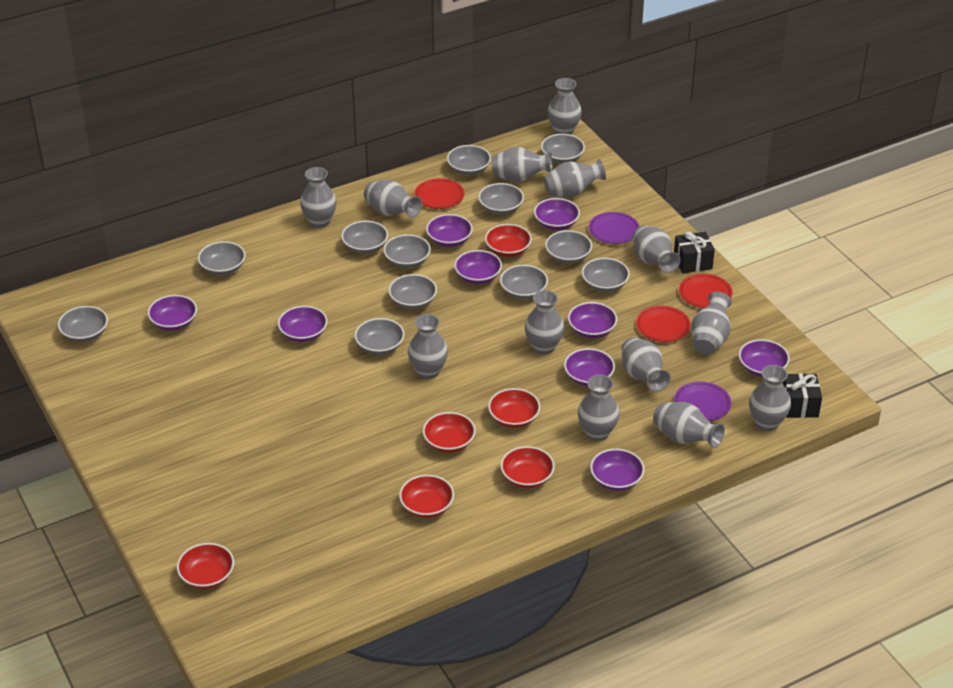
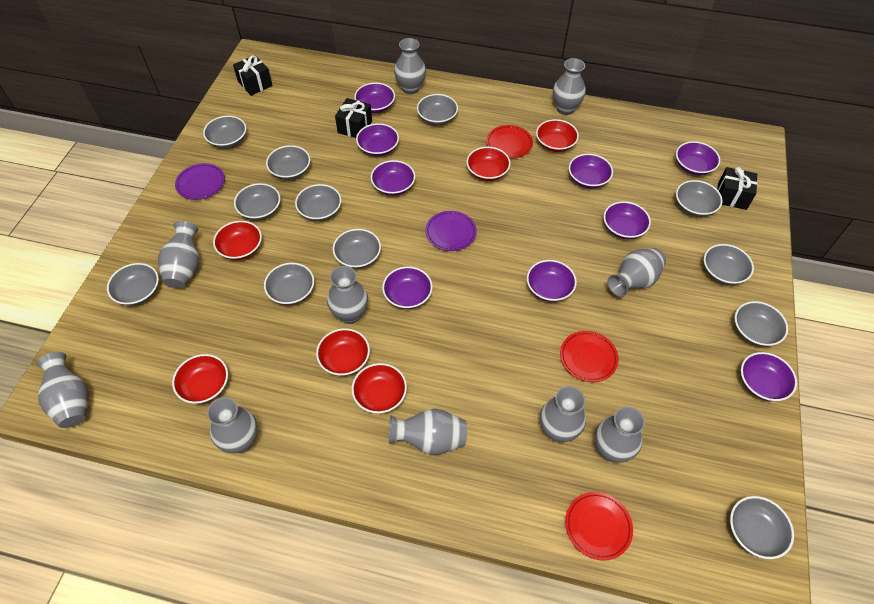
black gift: [674,231,715,273] [783,373,822,418] = 2 -> [233,55,273,96] [335,98,372,138] [717,167,757,210] = 3
grey vase: [300,167,337,228] [364,180,422,218] [408,314,448,379] [492,147,552,182] [525,290,564,355] [544,159,606,197] [548,78,582,135] [578,375,619,441] [621,337,671,392] [633,225,680,273] [653,402,725,448] [691,292,732,354] [749,365,791,431] = 13 -> [36,352,89,428] [158,221,199,288] [207,397,258,454] [327,266,368,324] [389,409,467,455] [394,38,426,94] [540,386,586,442] [553,58,586,115] [595,406,645,463] [607,248,666,297] = 10

